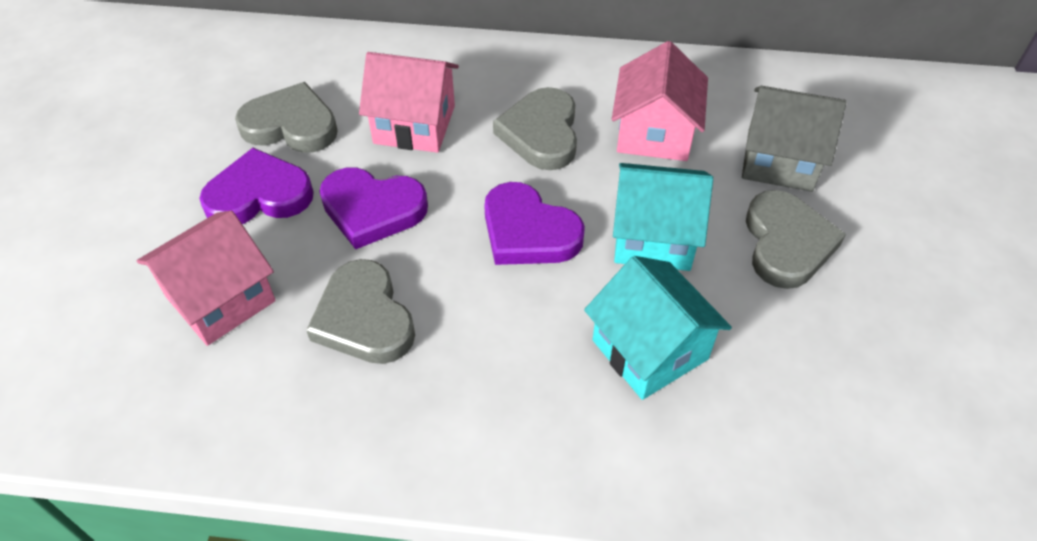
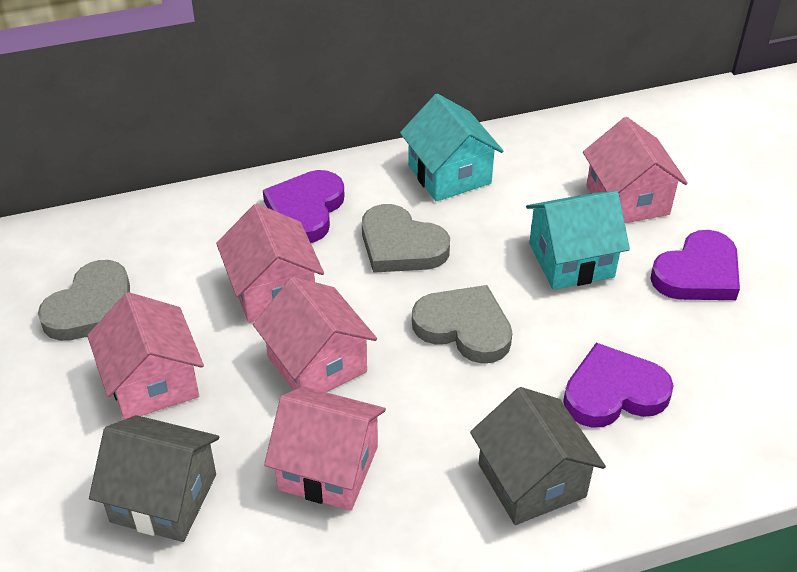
grey heart: [235,82,338,153] [306,259,415,364] [493,87,577,170] [746,190,846,289] = 4 -> [38,260,130,341] [362,204,450,273] [412,285,512,364] = 3
grey house: [742,86,847,192] = 1 -> [89,415,219,542] [470,387,606,525] = 2
pink house: [137,211,276,346] [359,52,459,153] [612,41,708,161] = 3 -> [87,292,204,420] [216,204,324,323] [253,277,377,392] [264,386,386,511] [583,117,688,223] = 5

